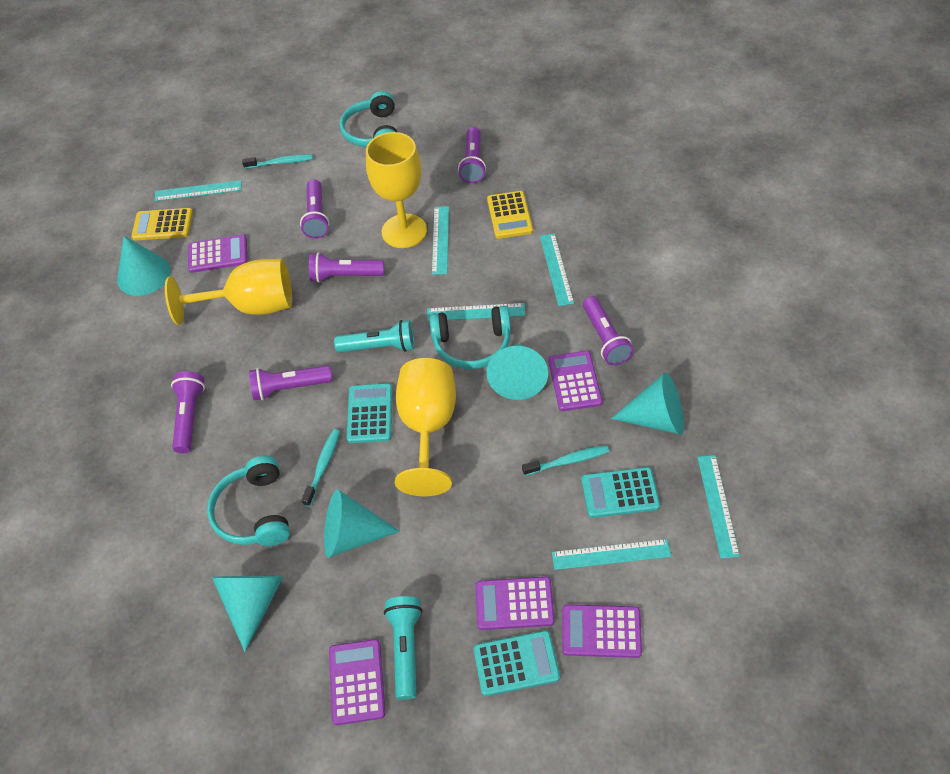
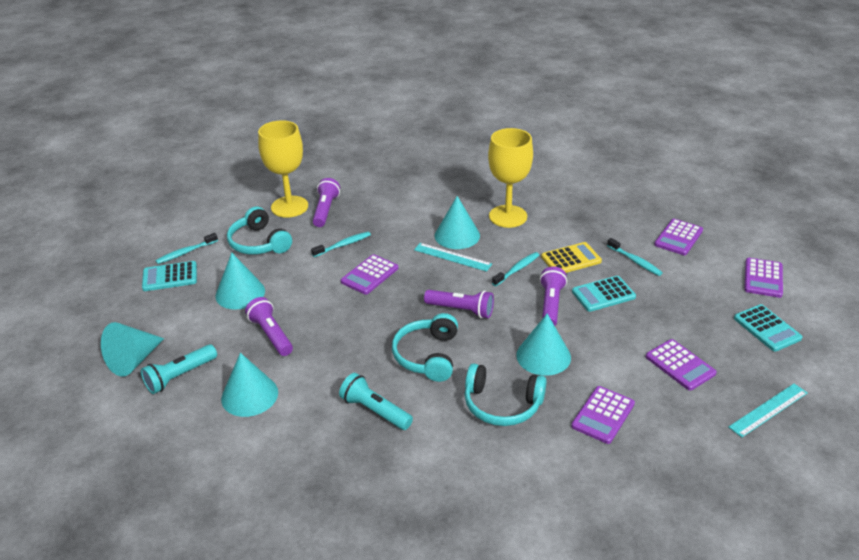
purple flashlight: [171,371,205,453] [249,365,332,400] [300,179,330,239] [309,252,384,283] [458,127,486,183] [583,296,634,365] = 6 -> [245,297,293,356] [313,178,340,227] [424,290,494,318] [540,267,567,326] = 4
turquoise ruler: [154,180,242,201] [427,303,525,321] [432,206,449,275] [540,233,574,306] [552,539,671,570] [697,455,740,559] = 6 -> [414,243,492,272] [729,384,807,438] = 2
turquoise toothbrush: [242,154,313,169] [301,429,340,507] [522,445,609,476] = 3 -> [155,233,218,264] [311,232,371,257] [492,252,539,286] [607,238,663,276] = 4
yellow calculator: [131,208,193,241] [487,191,533,239] = 2 -> [541,242,602,273] = 1
yellow goblet: [165,259,292,325] [366,132,427,248] [395,358,456,496] = 3 -> [258,120,308,218] [488,128,533,228] = 2

